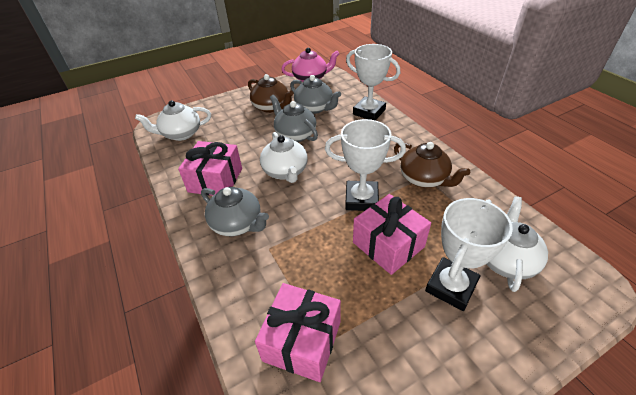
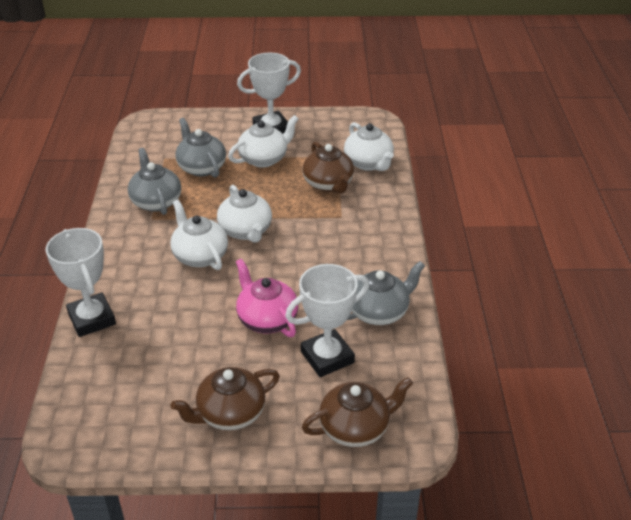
brown teapot: [248,74,294,113] [394,142,470,188] = 2 -> [171,367,280,431] [302,377,413,447] [303,141,354,193] = 3
pink gift: [178,141,242,196] [255,283,341,382] [353,194,431,275] = 3 -> none = 0
white teapot: [135,100,211,141] [260,132,308,183] [486,196,548,292] = 3 -> [170,200,228,270] [217,185,272,243] [228,115,298,168] [344,122,394,171] = 4

